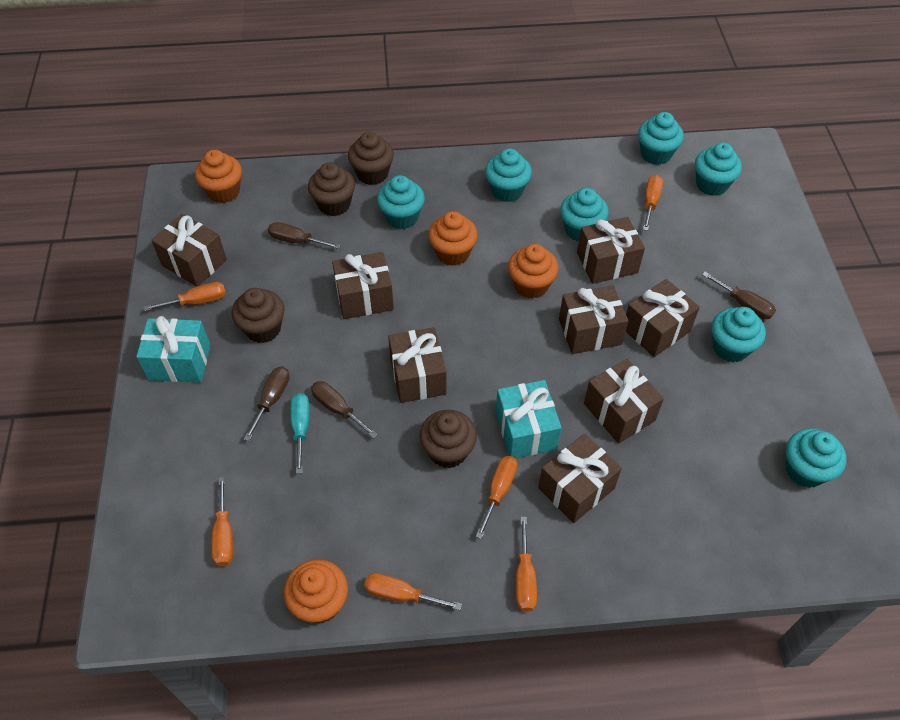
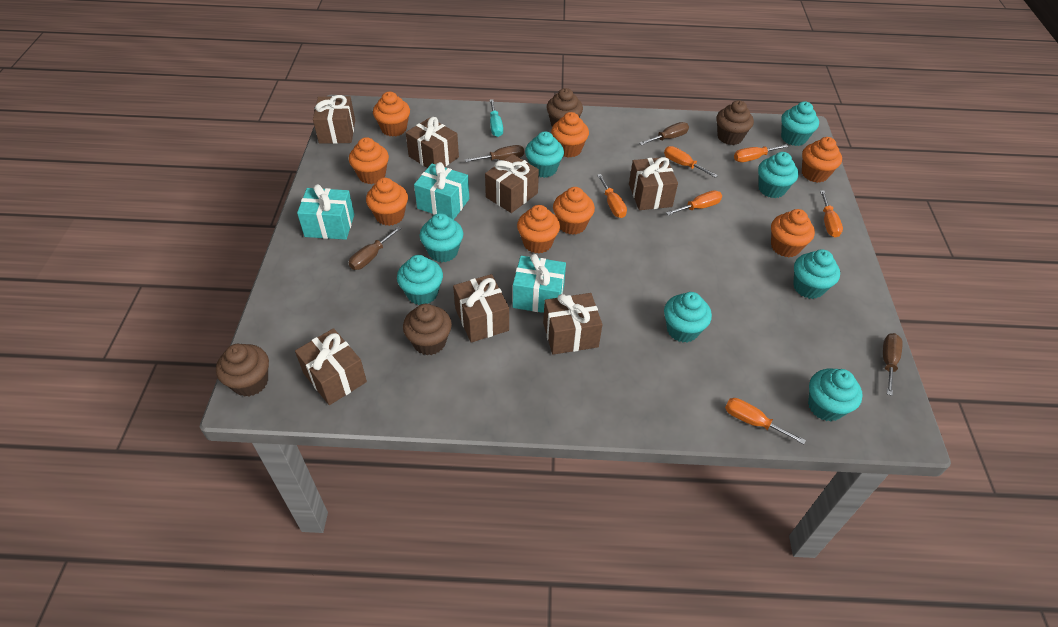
brown gift: [151,214,227,287] [332,252,394,319] [388,327,447,403] [538,434,622,523] [559,285,628,354] [577,217,645,284] [584,359,664,444] [626,279,700,357] = 8 -> [295,328,367,405] [313,95,355,144] [406,117,459,168] [453,274,509,343] [485,154,539,213] [543,293,602,355] [629,157,678,210] = 7
orange cupcake: [195,150,242,203] [284,559,348,624] [428,211,478,266] [508,244,559,299] = 4 -> [349,137,389,184] [366,178,408,226] [373,92,410,137] [517,205,560,253] [551,112,589,158] [553,187,595,235] [771,209,815,257] [802,137,842,183] = 8
turquoise cupcake: [377,175,425,229] [485,149,532,202] [560,188,609,241] [638,112,684,165] [695,142,742,196] [712,307,766,362] [785,428,847,488] = 7 -> [397,255,443,305] [420,213,463,262] [525,131,564,178] [664,292,712,343] [758,152,799,198] [781,101,819,146] [793,249,840,299] [808,369,863,421] = 8
turquoise gift: [136,316,210,382] [496,380,562,458] = 2 -> [297,184,354,240] [414,162,469,220] [513,254,566,313] = 3

